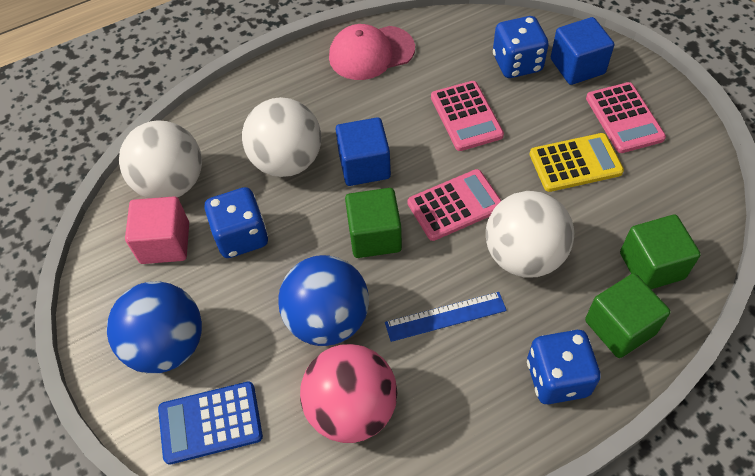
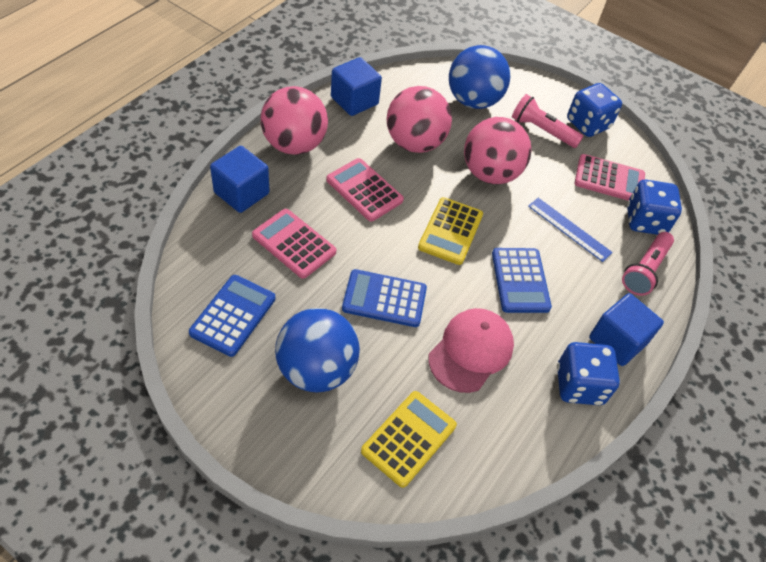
blue calculator: [158,382,263,465] = 1 -> [189,275,276,357] [342,269,427,327] [492,248,552,313] = 3
blue cube: [336,117,391,186] [551,17,614,85] = 2 -> [210,146,270,213] [331,57,382,116] [589,293,664,366] = 3
green cube: [345,188,402,258] [585,273,670,358] [620,215,701,289] = 3 -> none = 0
pink ball: [300,344,397,443] = 1 -> [261,86,328,155] [387,86,452,153] [464,117,531,184] = 3
pink cube: [125,196,189,264] = 1 -> none = 0
pink flashlight: none = 0 -> [512,94,584,148] [622,232,674,296] = 2
white ball: [119,120,202,198] [242,97,321,177] [486,191,574,277] = 3 -> none = 0
yellow calculator: [530,133,624,192] = 1 -> [361,391,457,488] [418,197,483,265] = 2

